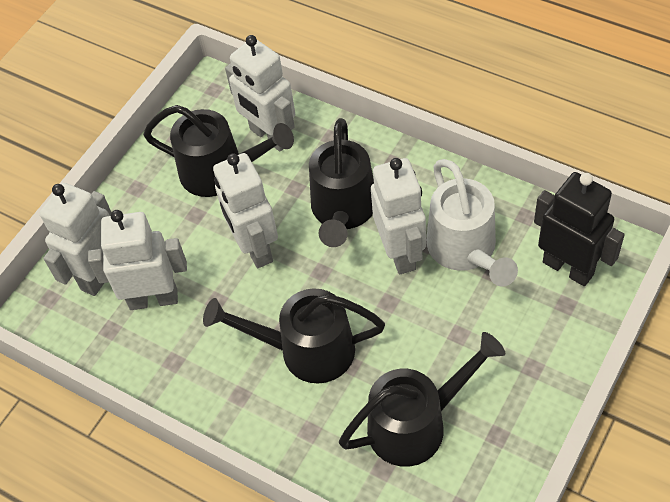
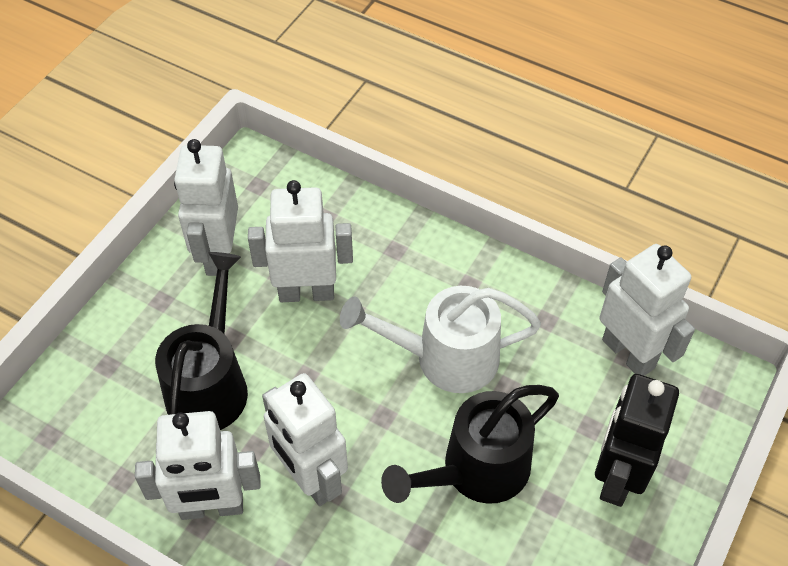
black watering can: [143,105,294,197] [203,288,385,383] [309,118,374,247] [339,332,505,467] = 4 -> [155,252,248,430] [381,385,559,504] = 2

